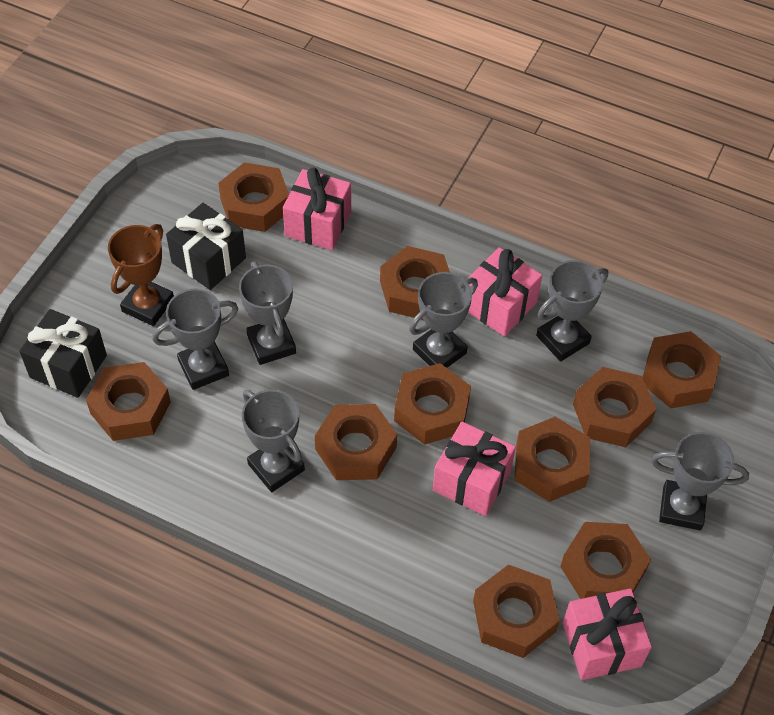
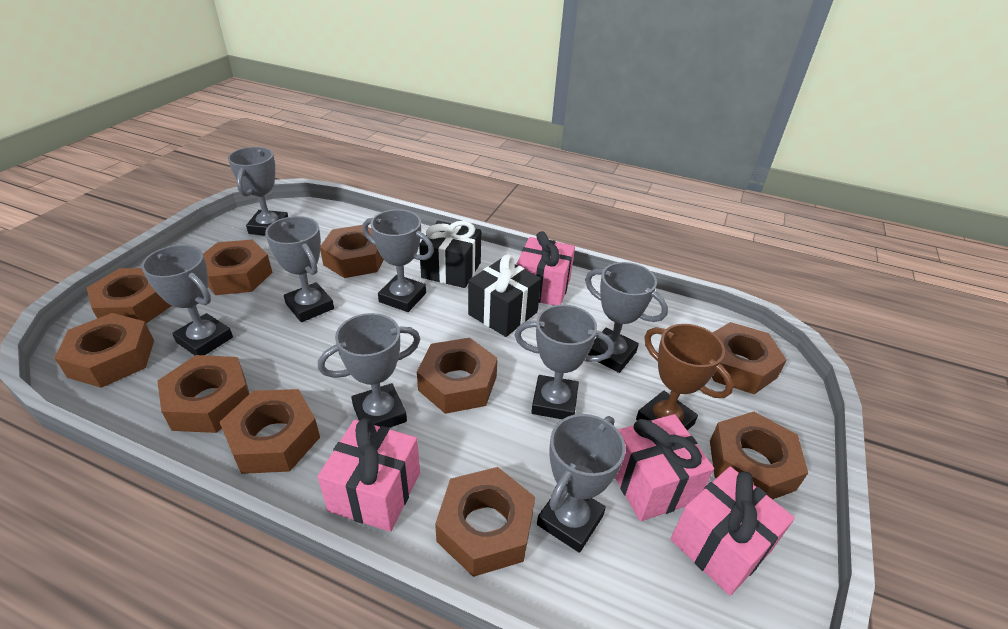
grey trophy: [152,289,238,390] [239,261,296,365] [242,390,305,492] [409,272,478,368] [536,260,608,362] [651,432,749,530] = 6 -> [141,245,233,355] [228,147,288,236] [265,216,334,322] [318,313,420,428] [363,209,434,312] [514,304,614,419] [537,414,626,553] [585,262,668,373] = 8

